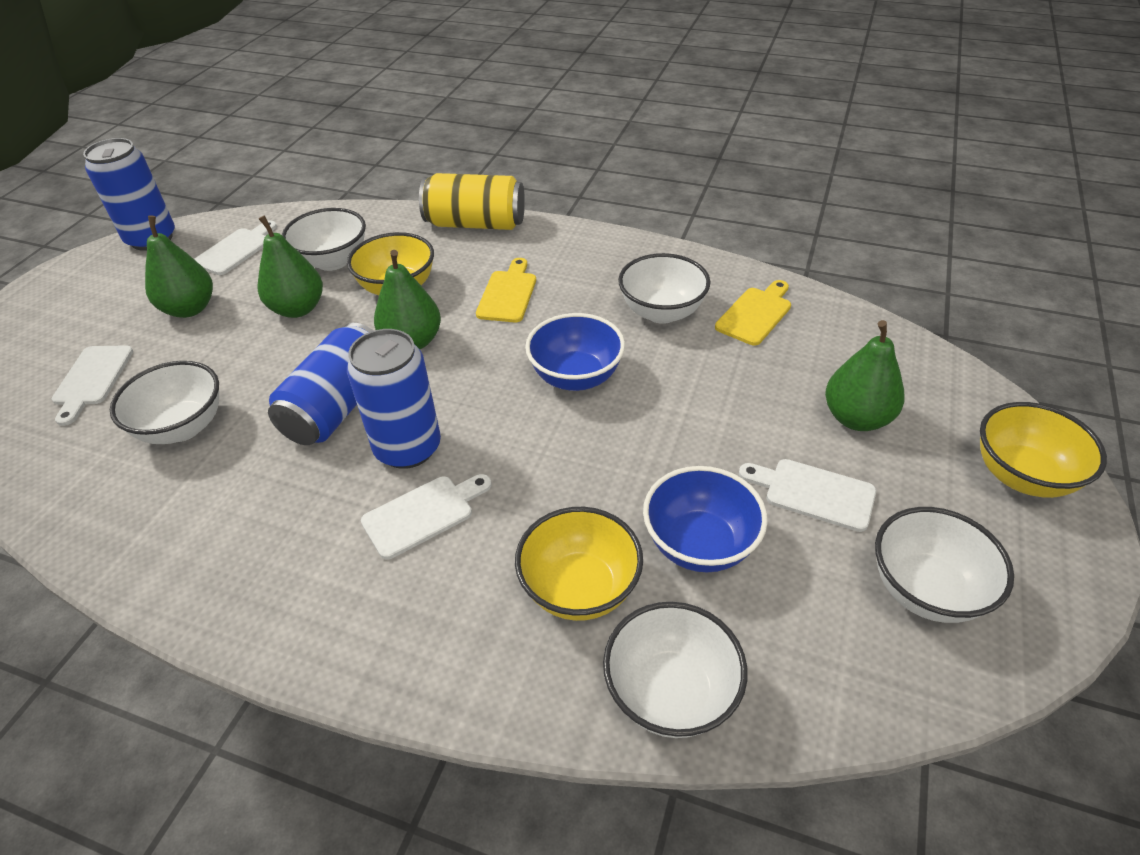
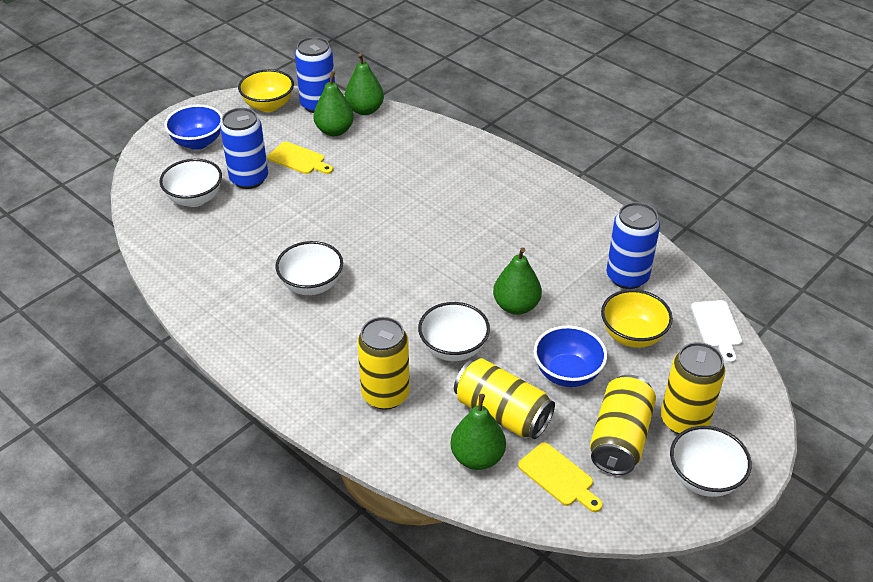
white bowl: [110,361,219,444] [282,208,366,271] [603,602,747,738] [618,253,711,324] [875,507,1014,623] = 5 -> [160,159,222,207] [276,241,343,295] [418,302,490,361] [670,426,752,497] = 4
white cutting board: [52,345,133,426] [194,220,277,275] [361,474,492,559] [739,459,876,532] = 4 -> [691,300,742,363] = 1
yellow bowl: [347,232,434,295] [515,507,643,621] [980,402,1107,498] = 3 -> [238,69,294,112] [601,289,673,348] = 2
yellow can: [419,173,525,230] = 1 -> [357,317,410,410] [454,358,555,439] [590,375,656,475] [661,342,725,434] = 4

